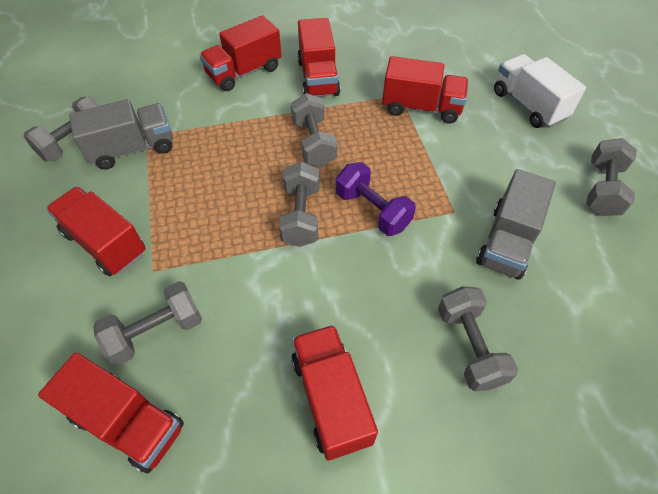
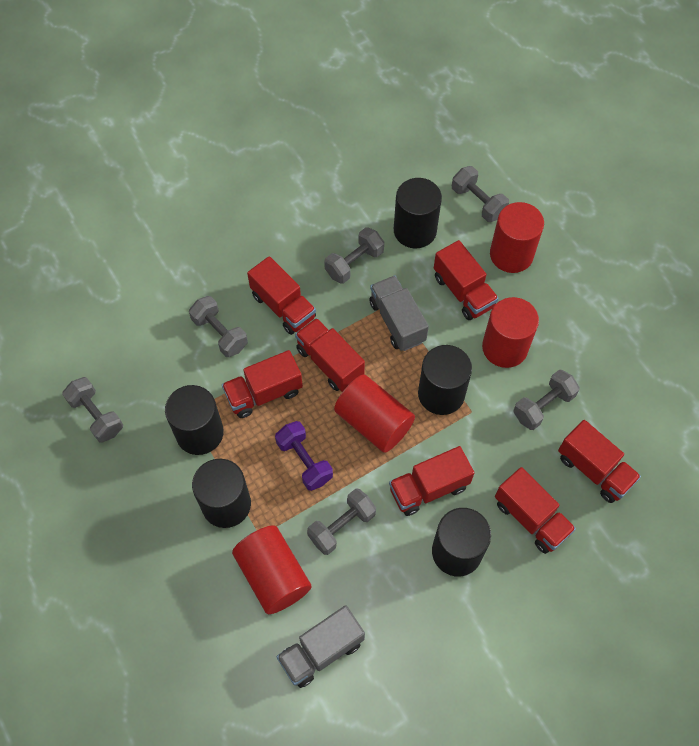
black cylinder: none = 0 -> [165,385,224,455] [192,459,251,528] [394,178,442,249] [418,345,472,415] [432,508,491,577] = 5
red cylinder: none = 0 -> [232,525,311,614] [334,374,415,453] [482,297,539,368] [490,202,544,273] = 4
red truck: [38,352,184,473] [46,186,146,276] [199,15,282,91] [291,325,378,461] [297,18,340,96] [382,56,469,124] = 6 -> [222,350,303,418] [247,256,316,335] [295,318,365,392] [389,446,474,516] [434,240,499,320] [495,467,576,554] [558,420,641,503] = 7
white truck: [494,54,586,128] = 1 -> none = 0

